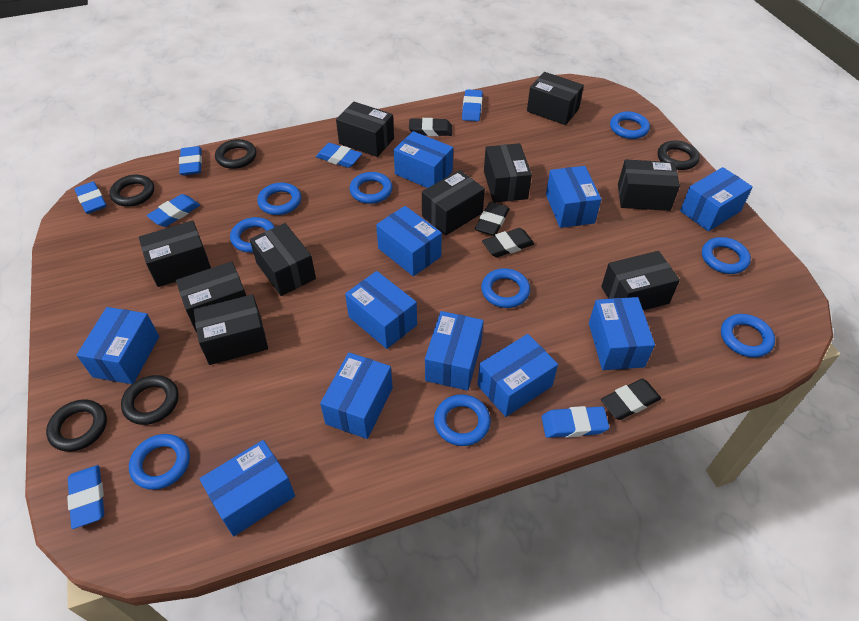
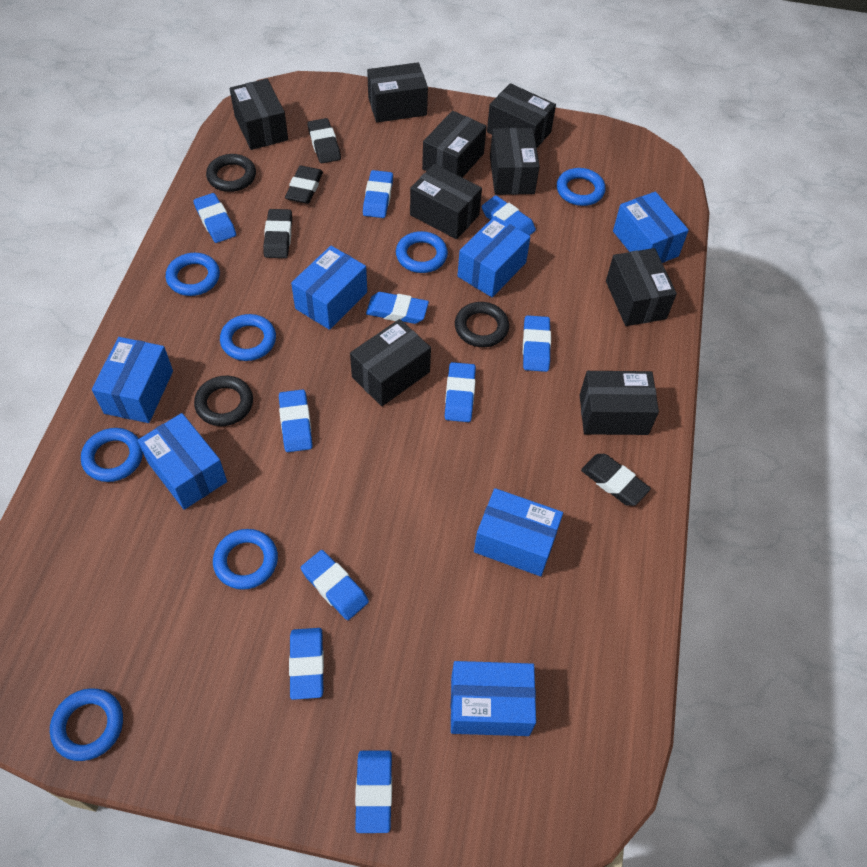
black box: [139,220,211,287] [176,261,246,332] [193,294,268,365] [250,223,316,296] [336,102,394,157] [422,170,485,235] [484,143,532,203] [527,72,584,125] [601,251,680,310] [618,159,680,211] = 10 -> [230,79,288,150] [350,319,431,406] [367,62,428,122] [410,164,482,239] [422,111,487,178] [487,83,556,148] [490,128,540,195] [580,371,659,435] [606,248,677,326] = 9
black ring: [46,399,107,452] [109,175,154,207] [121,375,178,425] [215,139,256,169] [658,140,700,170] = 5 -> [194,376,253,426] [206,154,256,192] [455,302,509,347] = 3
blue box: [77,307,159,384] [200,440,295,536] [320,352,393,439] [345,271,417,349] [376,206,442,276] [394,131,453,188] [425,311,484,391] [477,334,558,417] [546,166,601,228] [589,297,655,370] [680,167,753,232] = 11 -> [92,337,173,423] [137,413,227,510] [291,246,367,330] [451,661,536,736] [457,216,530,297] [474,488,563,576] [613,192,689,263] = 7
blue eraser: [67,465,104,529] [74,181,107,214] [147,194,200,227] [179,146,202,175] [316,143,362,168] [462,89,483,121] [542,406,609,438] = 7 -> [193,193,236,243] [279,389,312,452] [289,628,324,700] [301,550,369,620] [355,750,392,833] [363,170,393,218] [366,292,429,324] [445,362,476,422] [482,195,536,236] [523,315,551,372] = 10
blue ring: [129,434,190,490] [230,217,275,253] [257,183,301,215] [350,172,393,204] [434,394,491,446] [481,268,530,308] [610,111,650,139] [702,237,751,274] [721,314,775,358] = 9 -> [50,688,123,761] [81,428,143,482] [166,253,220,296] [213,529,278,590] [220,314,276,361] [396,231,448,273] [557,168,605,206] = 7

